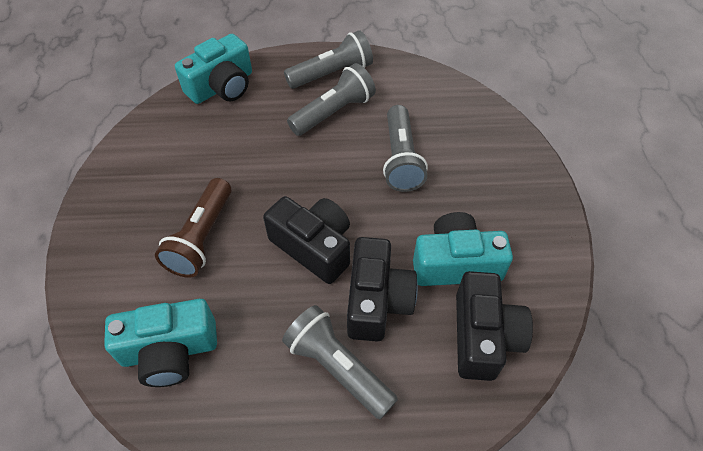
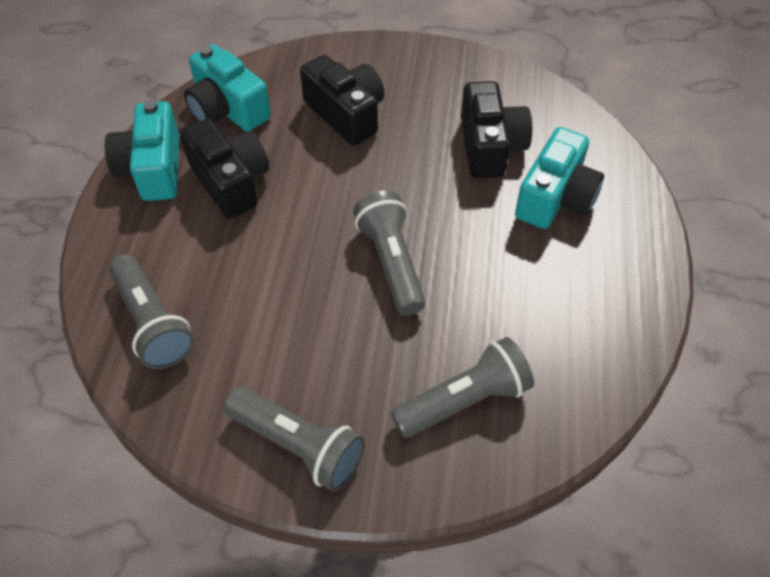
brown flashlight: [155,178,231,278] = 1 -> none = 0

